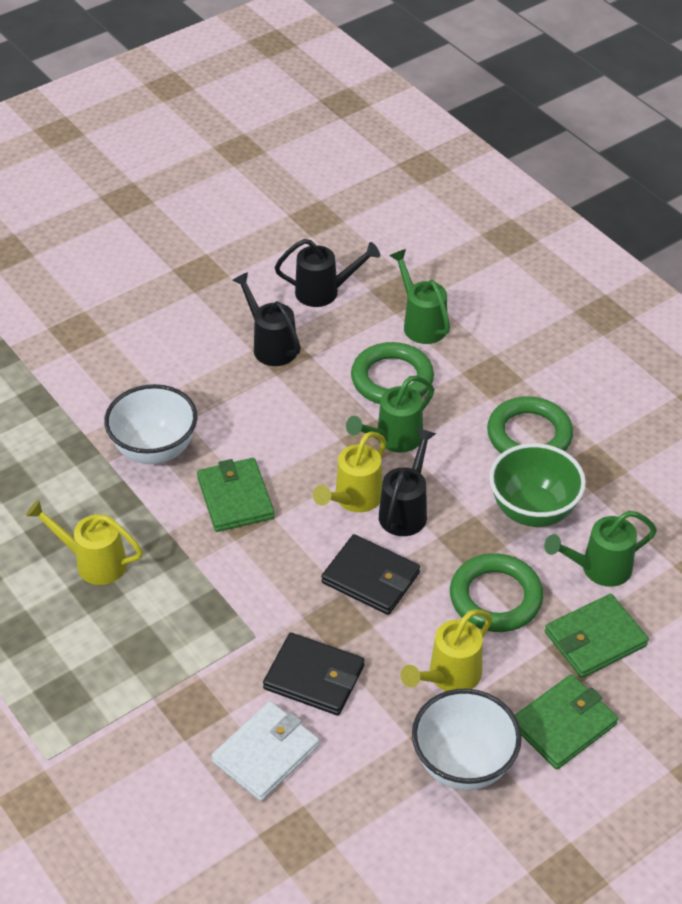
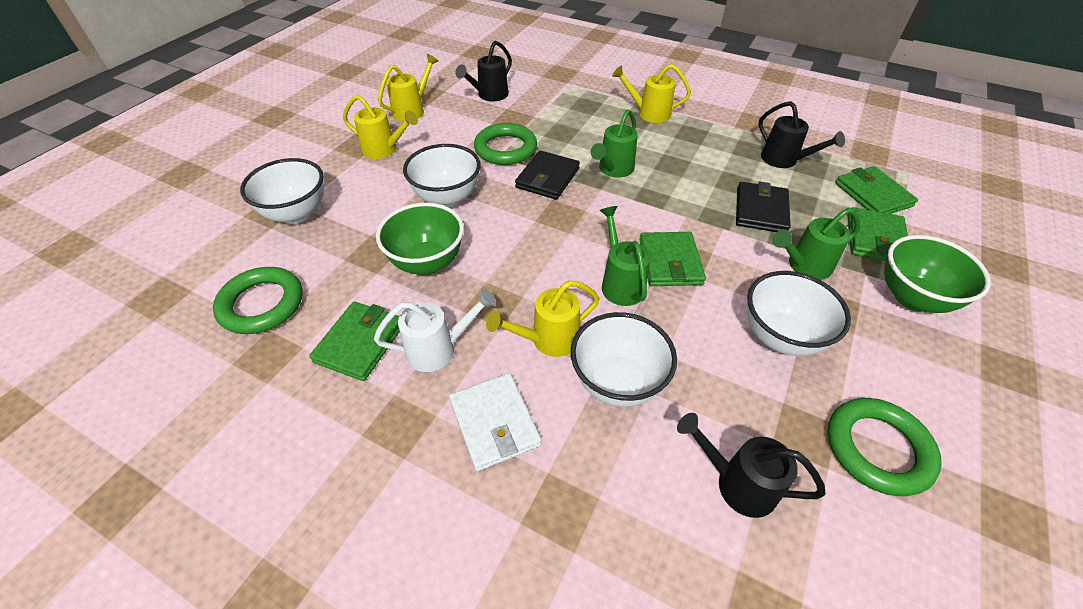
green bowl: [489,443,586,527] = 1 -> [376,203,464,275] [884,235,991,313] = 2
green wallet: [197,458,275,532] [515,674,618,770] [545,594,649,678] = 3 -> [309,302,400,381] [639,232,706,286] [836,166,918,214] [848,207,908,261] = 4
white bowl: [104,384,197,464] [412,689,522,790] = 2 -> [240,158,324,224] [403,144,481,207] [571,312,677,407] [747,271,851,356] = 4
white watering can: none = 0 -> [374,289,496,372] = 1
yellow watering can: [26,500,143,585] [313,432,386,512] [401,610,492,691] = 3 -> [343,95,418,159] [378,54,439,122] [486,280,599,357] [612,64,691,123] = 4

